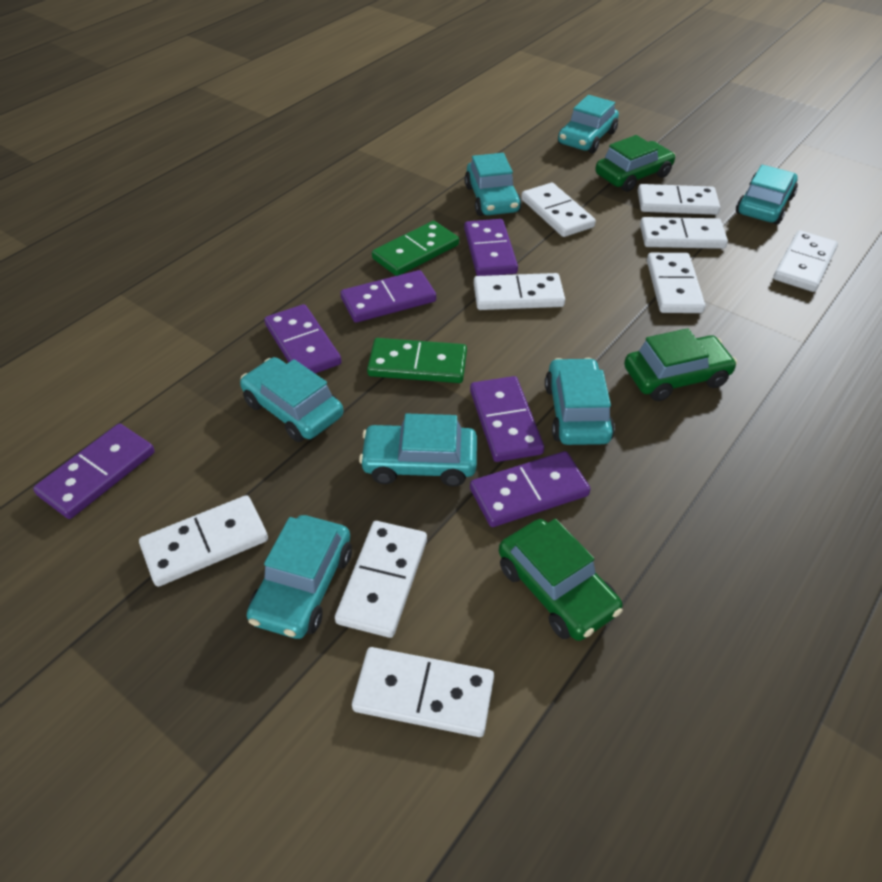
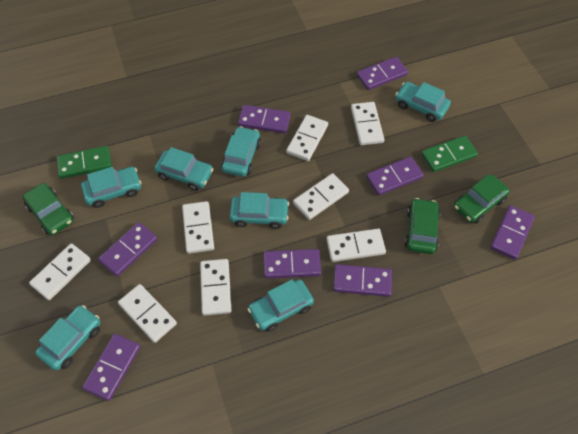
purple domino: [33,424,155,519] [264,304,342,374] [340,270,436,323] [464,219,518,276] [470,376,544,462] [470,451,590,527] = 6 -> [82,334,140,401] [98,222,158,277] [238,105,291,134] [263,249,321,279] [333,264,392,297] [357,57,408,90] [366,157,424,196] [490,205,535,260] = 8
white domino: [139,495,268,587] [335,521,427,638] [352,647,494,737] [474,273,565,310] [521,183,596,237] [638,184,720,215] [640,217,728,249] [647,253,705,313] [774,230,838,292] = 9 -> [29,243,91,300] [118,284,177,343] [182,201,214,254] [200,259,232,316] [286,115,328,161] [293,173,349,220] [326,229,386,262] [351,102,384,145] = 8

